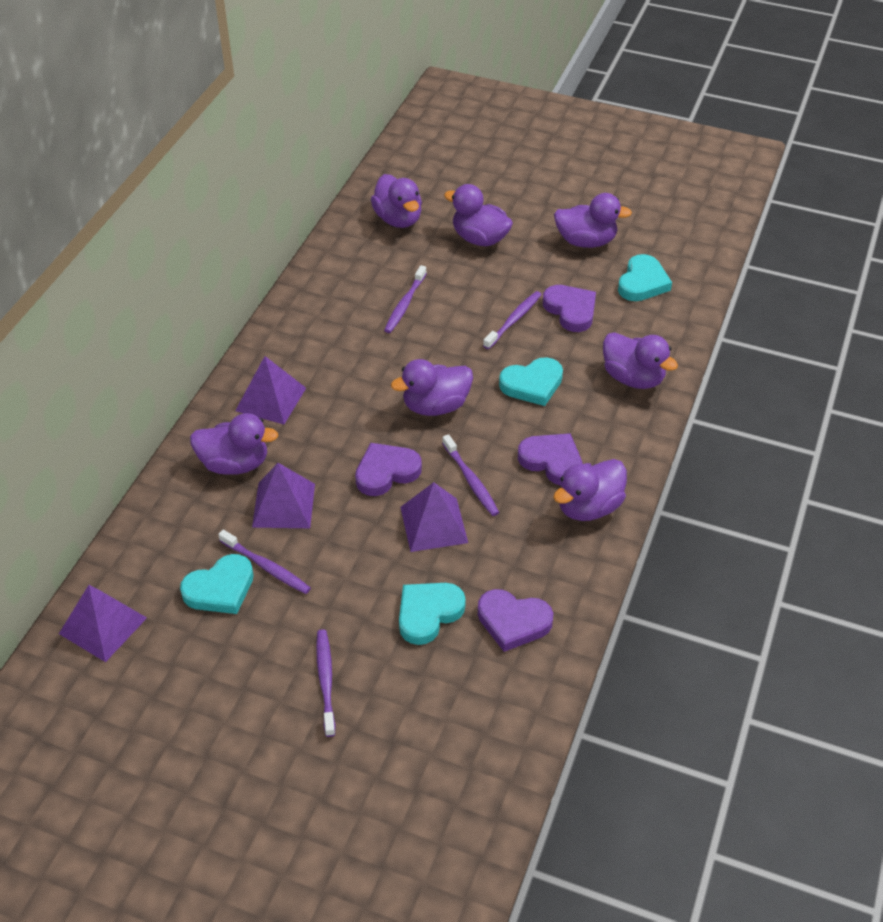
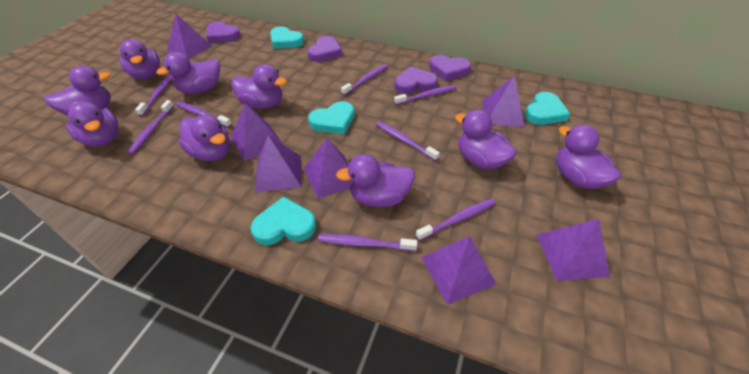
purple duck: [190,413,279,475] [371,174,422,228] [391,359,473,416] [444,184,513,246] [553,459,627,521] [554,193,632,248] [603,332,678,389] = 7 -> [44,66,111,116] [66,101,118,147] [119,39,160,79] [156,52,220,94] [178,115,230,161] [231,64,287,109] [336,154,415,207] [455,110,517,170] [556,125,621,189] = 9
purple pyramid: [59,585,147,662] [235,356,306,424] [252,463,315,528] [400,482,468,552] = 4 -> [167,14,212,59] [231,103,283,161] [255,135,301,192] [304,138,351,199] [421,236,497,305] [482,76,525,127] [536,219,610,281] = 7
purple toothbrush: [218,530,311,594] [316,629,335,737] [384,265,427,333] [442,434,499,516] [483,291,542,349] = 5 -> [127,100,174,155] [135,74,174,116] [175,101,232,128] [318,234,417,251] [341,64,388,95] [376,121,440,161] [394,85,457,105] [416,198,495,241] = 8

